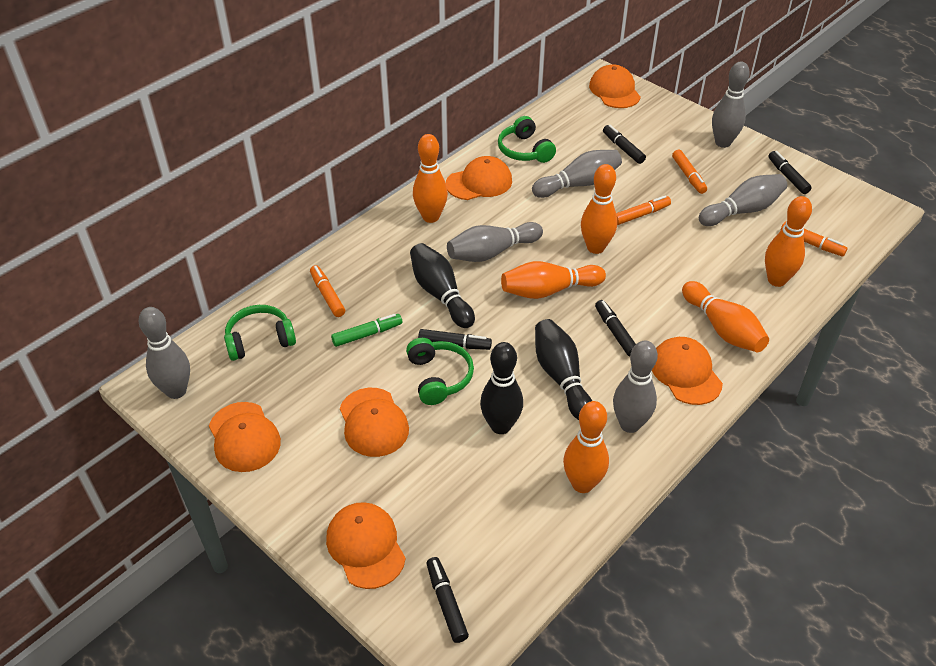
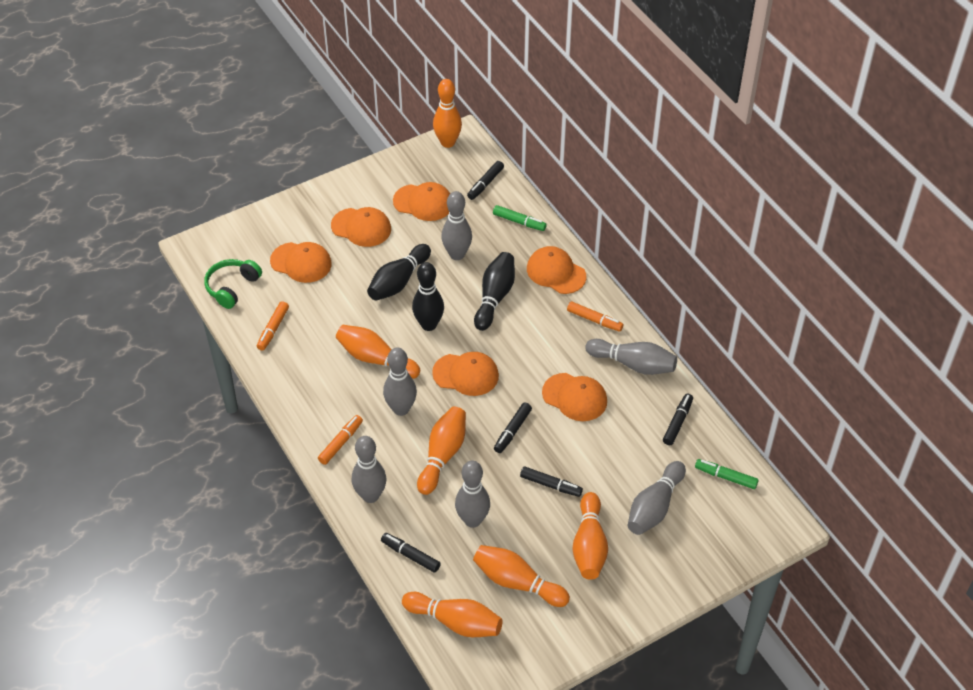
green headphones: [224,305,296,361] [406,338,474,405] [498,116,556,163] = 3 -> [204,259,262,309] = 1
green marker: [331,314,402,347] = 1 -> [493,205,547,231] [695,459,759,489] = 2
orange marker: [310,265,345,317] [616,195,671,225] [672,150,707,194] [780,221,847,256] = 4 -> [257,301,289,351] [318,415,363,465] [567,301,623,332] = 3

